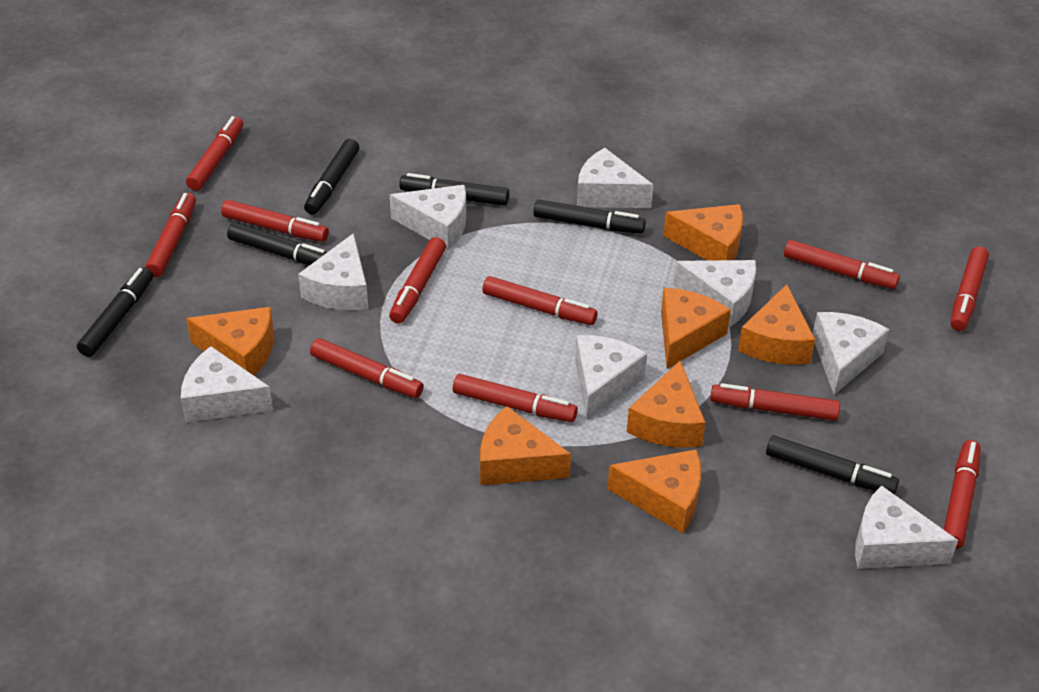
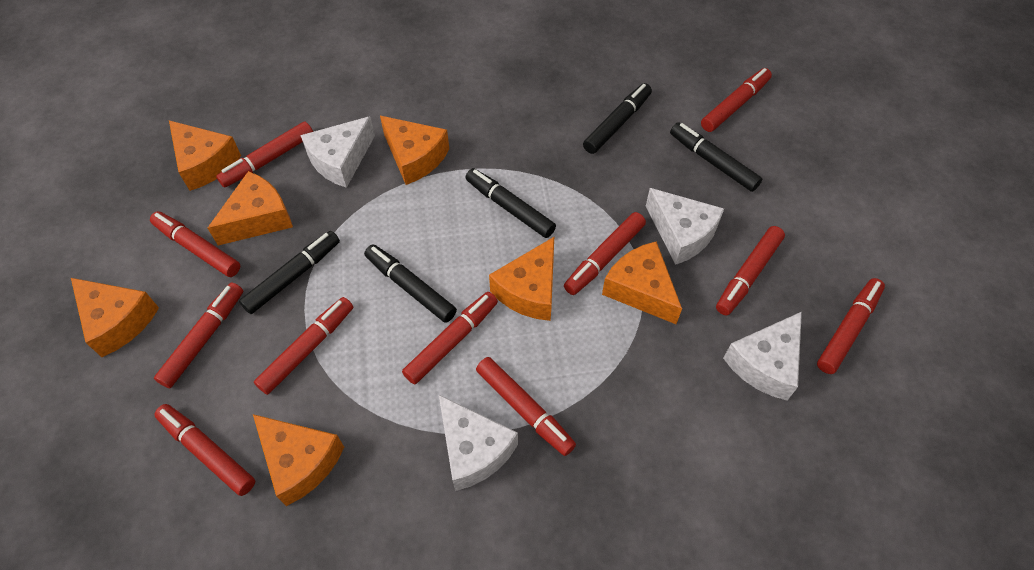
black marker: [77,267,153,357] [227,222,327,265] [304,139,359,215] [399,173,509,206] [533,200,646,234] [766,436,899,494] = 6 -> [239,231,340,314] [364,244,457,323] [465,168,556,238] [583,83,652,154] [670,122,762,192] = 5
white cheese: [181,346,273,423] [298,233,368,310] [390,185,466,250] [575,335,647,420] [577,148,653,208] [673,260,756,327] [813,312,889,395] [855,486,958,569] = 8 -> [300,116,375,188] [439,395,518,491] [646,188,724,265] [723,312,802,401] = 4

